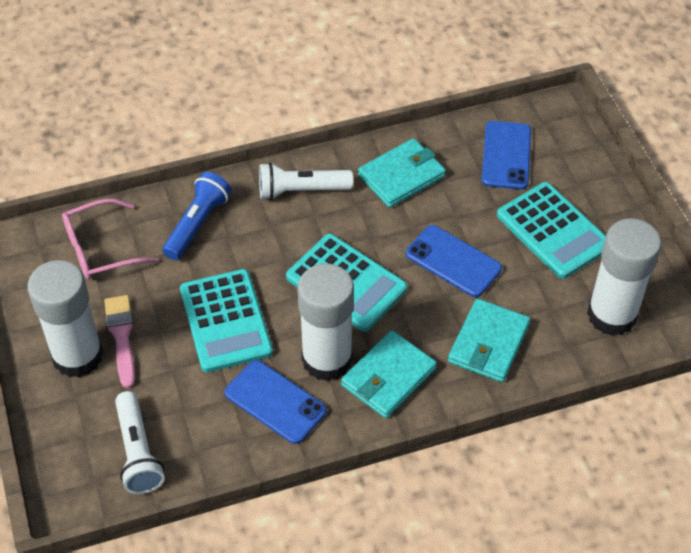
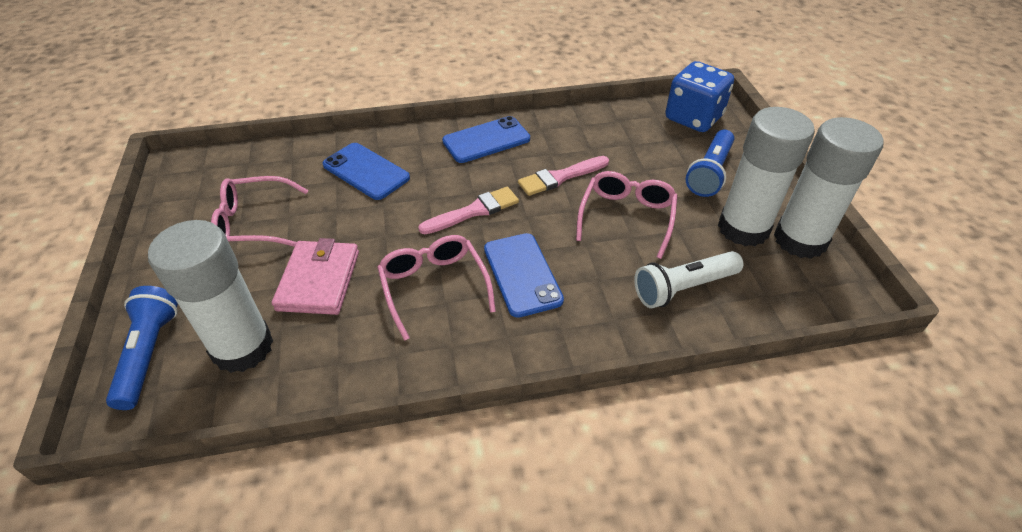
blue dice: none = 0 -> [665,61,734,132] = 1
blue flashlight: [162,172,232,260] = 1 -> [106,286,178,410] [685,130,734,197] = 2
pink brush: [104,295,135,388] = 1 -> [418,187,519,234] [518,156,609,196] = 2
pink glasses: [62,199,158,280] = 1 -> [211,176,308,247] [377,235,496,341] [576,171,678,259] = 3
pink wallet: none = 0 -> [272,238,359,315] = 1
turquoise calculator: [180,269,273,372] [286,234,407,332] [497,182,606,279] = 3 -> none = 0
turquoise wallet: [341,330,437,418] [358,138,446,208] [448,298,530,382] = 3 -> none = 0
white flashlight: [115,391,165,494] [259,163,353,200] = 2 -> [634,251,744,308] = 1

